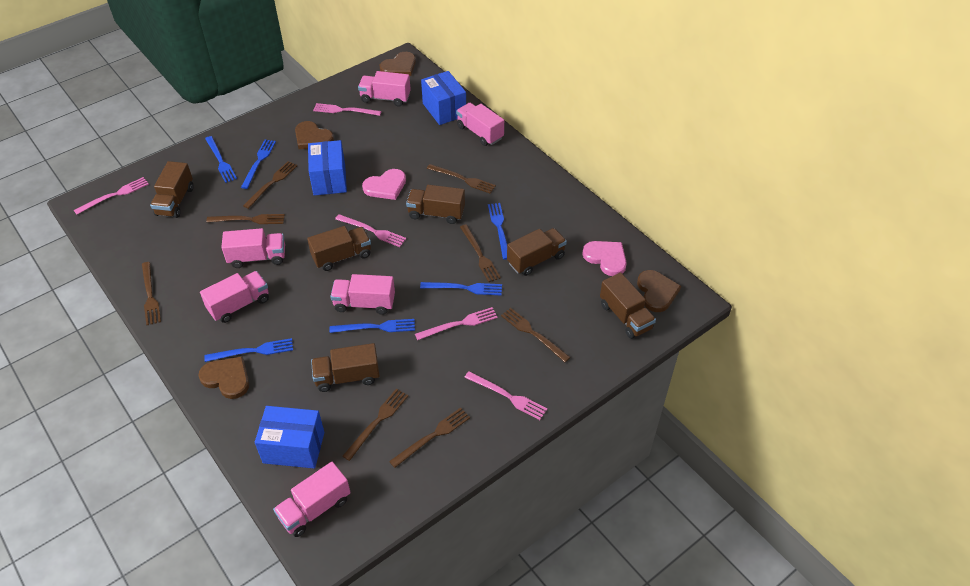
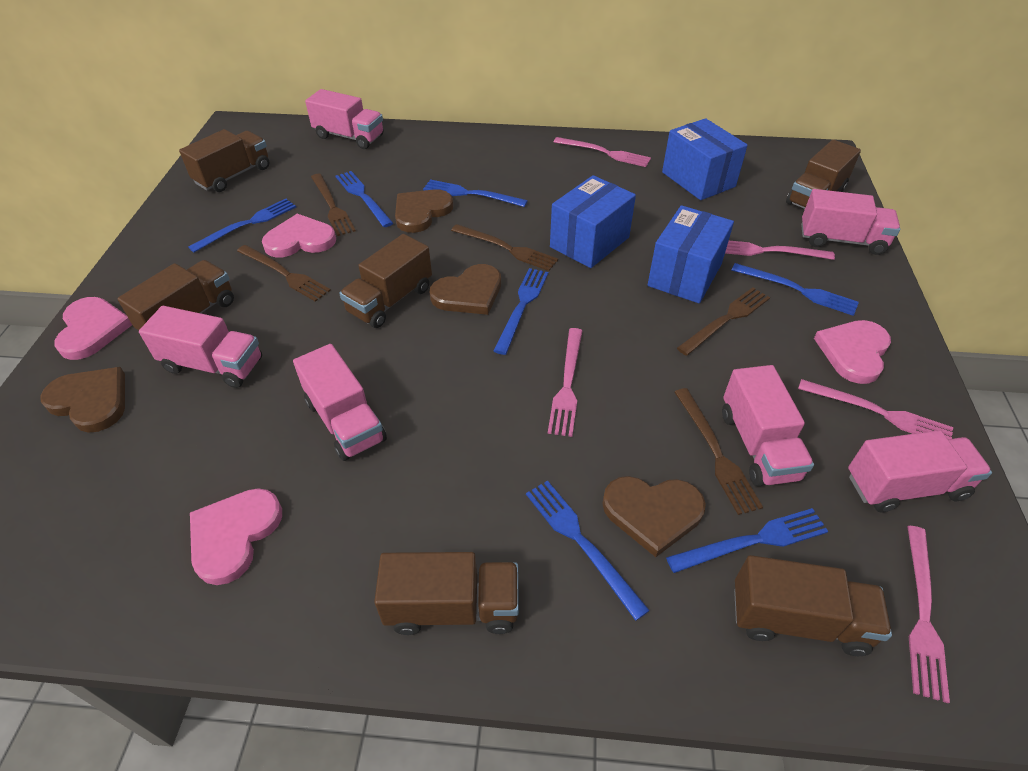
blue fork: [204,338,293,362] [205,136,237,183] [241,140,276,189] [330,319,415,333] [420,282,502,295] [488,203,507,260] = 6 -> [188,199,296,253] [336,171,393,227] [423,179,528,207] [494,268,548,355] [526,480,650,621] [666,508,828,573] [731,263,859,316] = 7
brown fork: [142,262,161,325] [206,214,285,224] [243,161,297,209] [343,389,408,461] [389,408,470,468] [427,164,496,194] [460,224,501,282] [501,308,571,362] = 8 -> [237,245,331,302] [311,174,356,236] [451,224,558,271] [675,388,763,515] [677,287,770,356] = 5
pink heart: [362,169,406,200] [582,241,627,276] = 2 -> [54,297,132,360] [190,488,282,585] [262,214,336,257] [814,320,891,384] = 4

